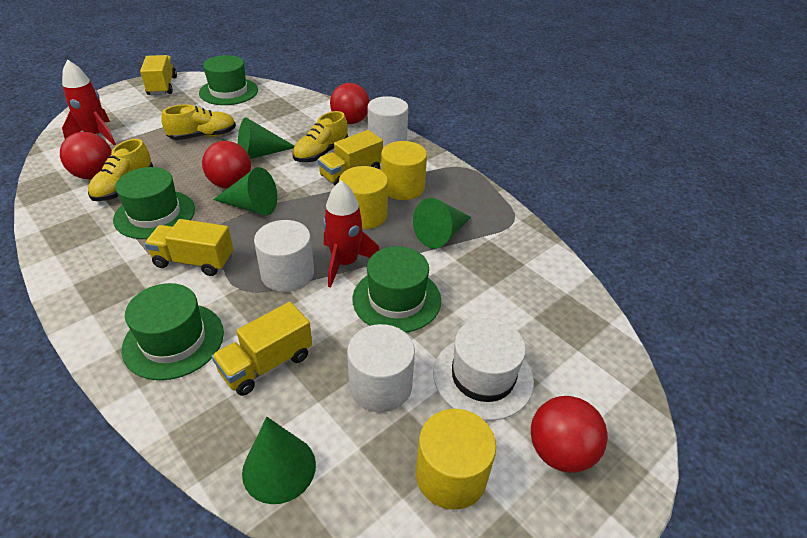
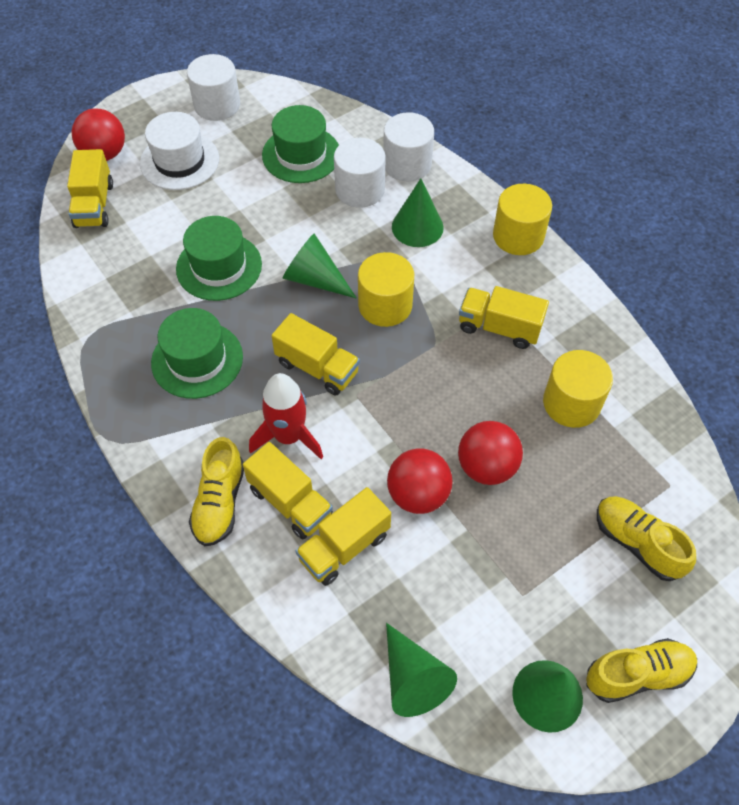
green hat: [113,167,195,239] [122,283,224,380] [199,55,258,105] [352,246,441,333] = 4 -> [151,308,243,399] [176,216,262,301] [262,105,339,183] = 3
red ball: [60,132,112,179] [202,141,251,188] [330,83,370,124] [531,396,608,473] = 4 -> [72,108,125,161] [387,448,453,514] [458,421,523,485] = 3
red rocket: [62,59,116,145] [323,180,379,287] = 2 -> [249,373,323,459] = 1
yellow truck: [140,55,177,95] [145,219,233,276] [212,302,312,396] [317,130,383,186] = 4 -> [67,149,113,228] [243,442,333,539] [271,313,360,396] [296,487,391,586] [459,286,549,349] = 5

